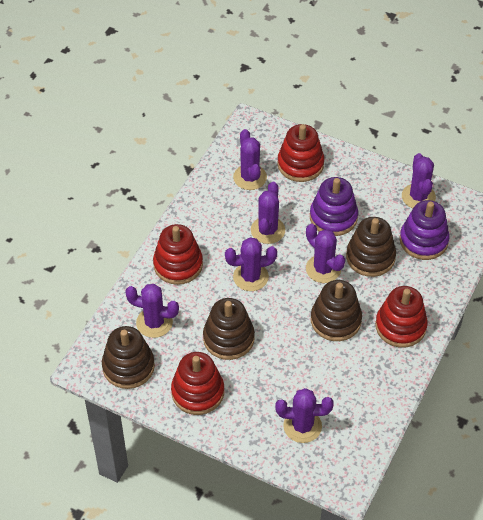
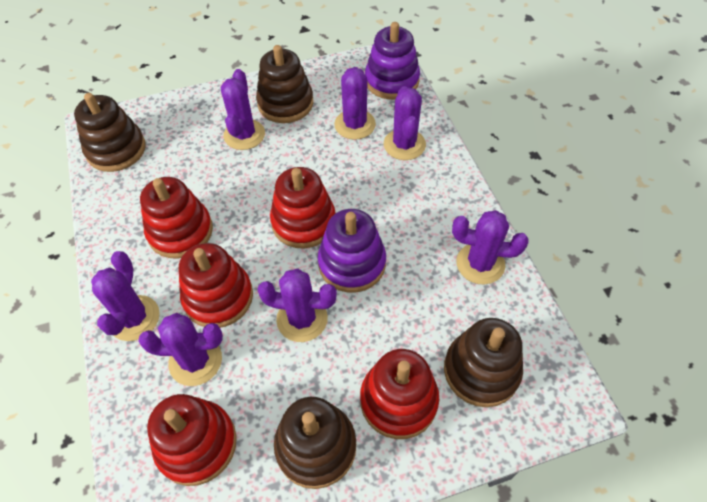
red stacking toy: [153,224,203,285] [171,352,224,415] [277,124,324,182] [375,286,428,348] = 4 -> [140,177,213,258] [147,394,237,486] [179,243,253,328] [270,167,336,249] [360,349,439,439] = 5

